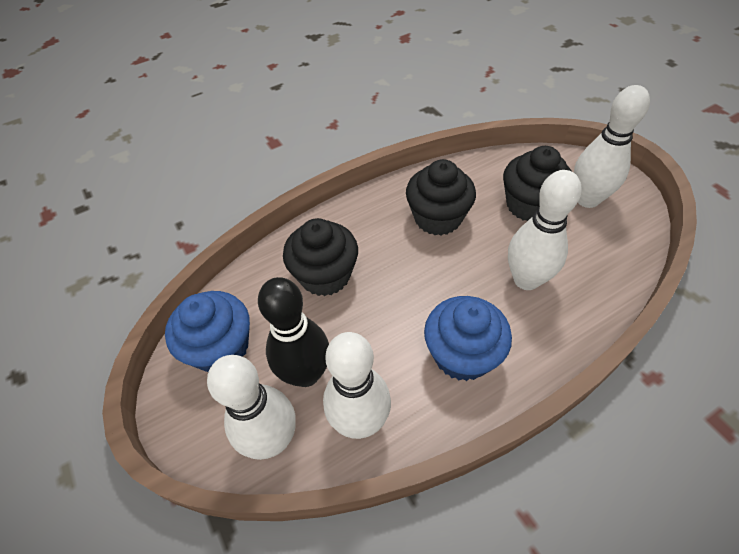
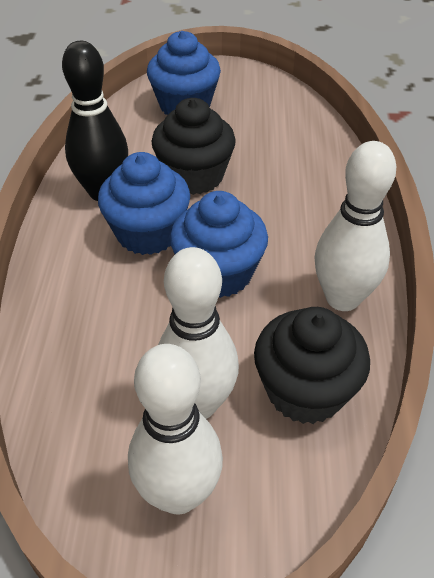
black cupcake: [283,218,358,296] [406,159,476,236] [503,146,572,221] = 3 -> [151,98,236,195] [254,307,370,424] = 2
blue cupcake: [165,291,250,372] [424,296,512,381] = 2 -> [98,152,190,255] [147,31,221,115] [170,191,268,298] = 3
white bowling pin: [207,355,296,460] [323,332,391,439] [508,170,582,290] [574,85,650,208] = 4 -> [128,344,223,515] [158,247,239,419] [314,141,396,311] = 3

